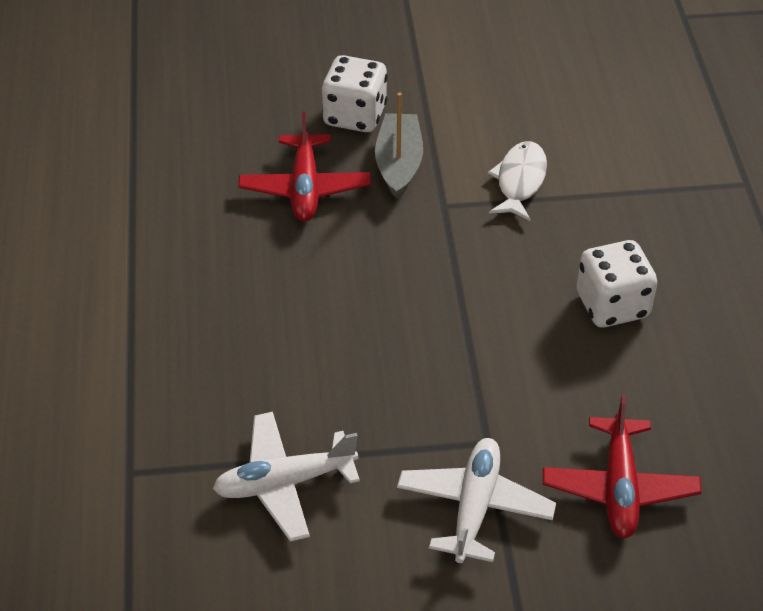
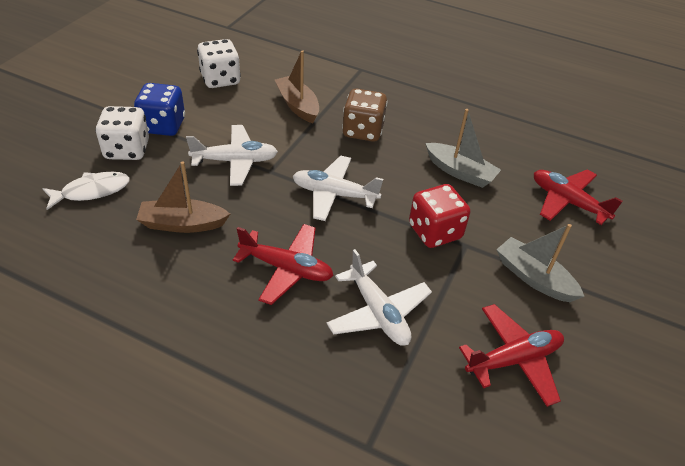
blue dice: none = 0 -> [134,83,185,136] = 1
brown boat: none = 0 -> [136,161,230,233] [275,50,319,123] = 2
brown dice: none = 0 -> [342,89,388,142] = 1
grey boat: [375,92,423,199] = 1 -> [425,109,501,188] [496,224,585,302] = 2
red dice: none = 0 -> [409,184,470,248] = 1
red plane: [238,111,371,221] [543,394,702,538] = 2 -> [233,224,334,305] [459,304,564,407] [534,170,623,225] = 3
white plane: [213,412,360,542] [397,438,556,563] = 2 -> [186,125,278,186] [293,156,383,221] [326,249,432,346] = 3

